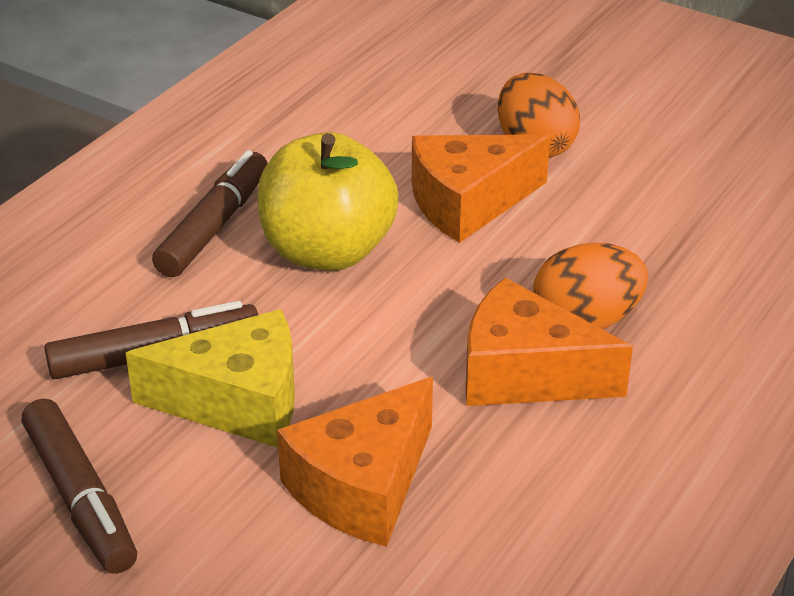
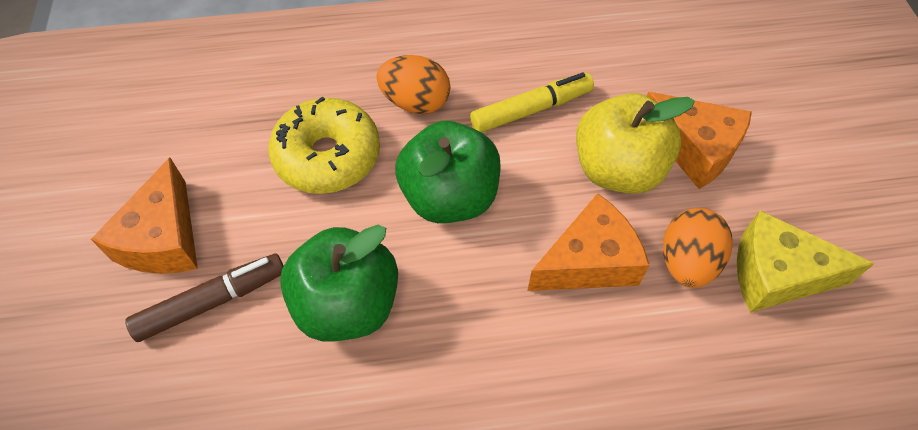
brown marker: [21,398,137,574] [44,301,258,379] [152,150,268,277] = 3 -> [125,253,284,342] = 1
green apple: none = 0 -> [280,225,398,341] [395,121,501,223] = 2
yellow donut: none = 0 -> [268,96,380,194] = 1
yellow marker: none = 0 -> [470,73,594,132] = 1

